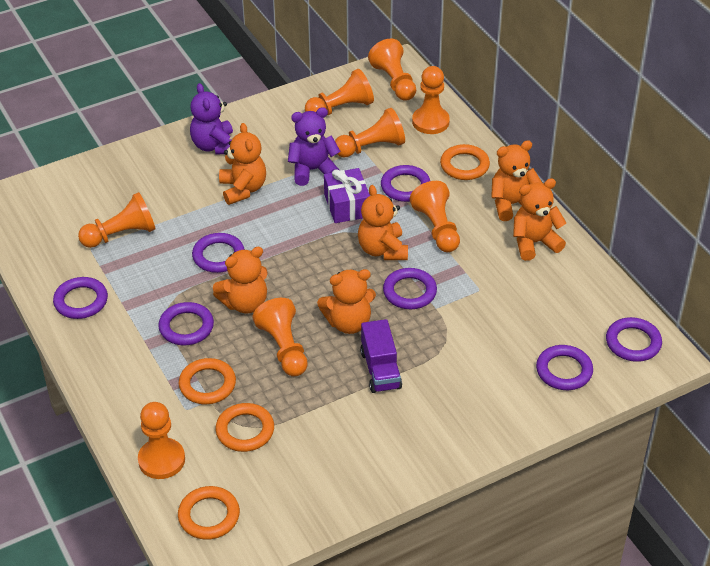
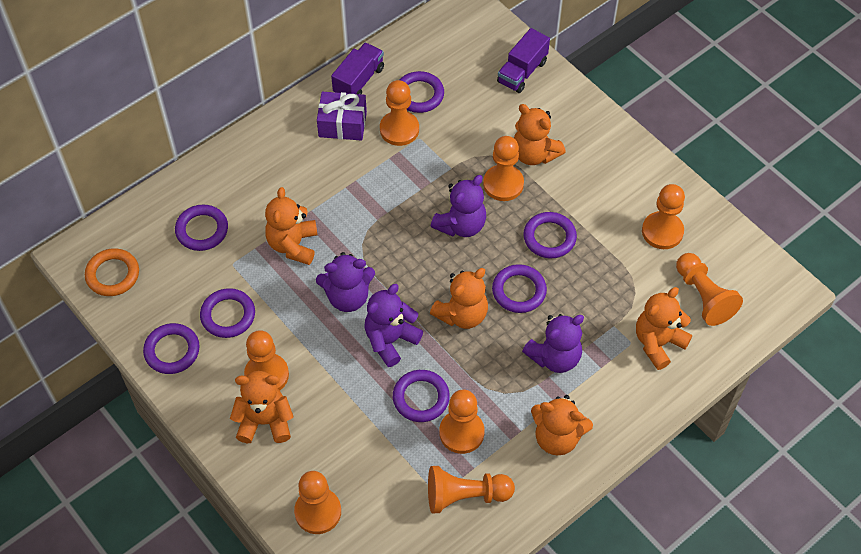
orange ring: [178,486,240,540] [179,358,236,404] [215,403,274,452] [440,144,490,180] = 4 -> [85,248,139,296] = 1
purple teddy bear: [190,83,233,155] [288,107,341,186] = 2 -> [316,252,375,312] [365,284,423,367] [431,175,486,237] [522,314,584,373] = 4
purple truck: [360,319,402,393] = 1 -> [331,43,384,94] [497,28,550,93] = 2

